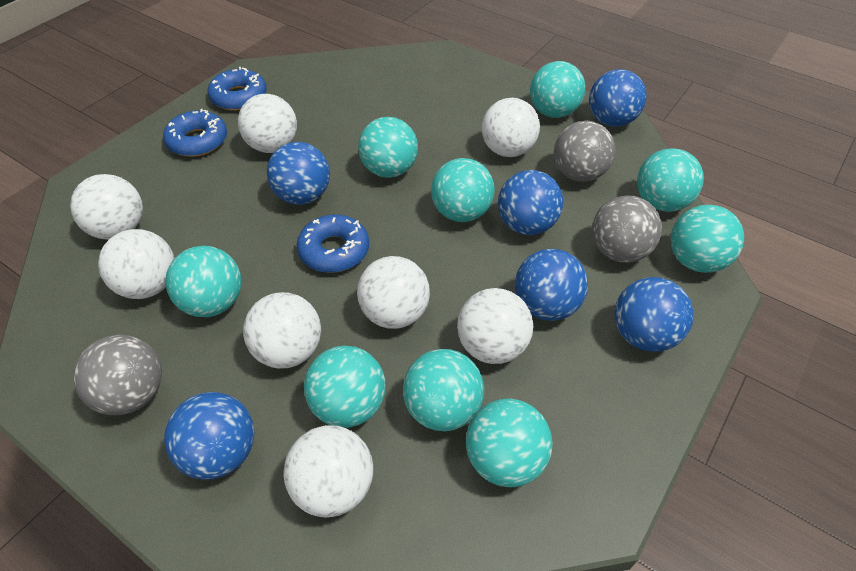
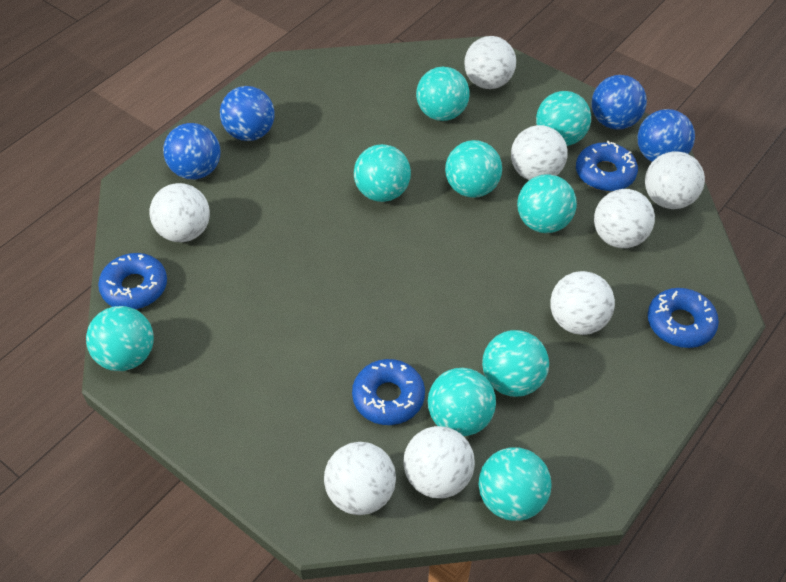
blue ball: [164,392,254,480] [267,142,330,205] [498,170,563,235] [515,249,588,321] [589,69,647,127] [614,277,694,352] = 6 -> [163,123,221,179] [220,86,275,141] [592,75,647,129] [637,109,695,162] = 4
blue donut: [163,109,227,157] [208,67,267,111] [297,215,369,273] = 3 -> [98,253,167,310] [352,359,425,425] [576,141,638,192] [648,288,719,348] = 4
grey ball: [73,335,162,415] [554,121,615,182] [592,195,662,263] = 3 -> none = 0

